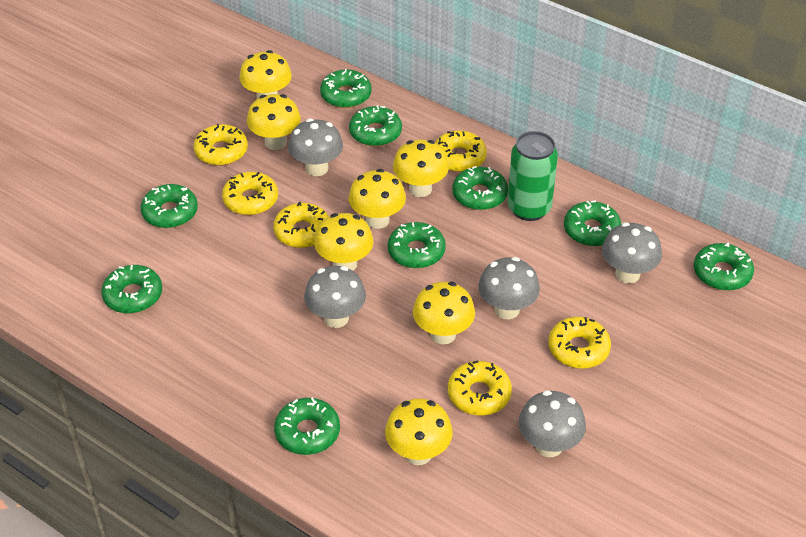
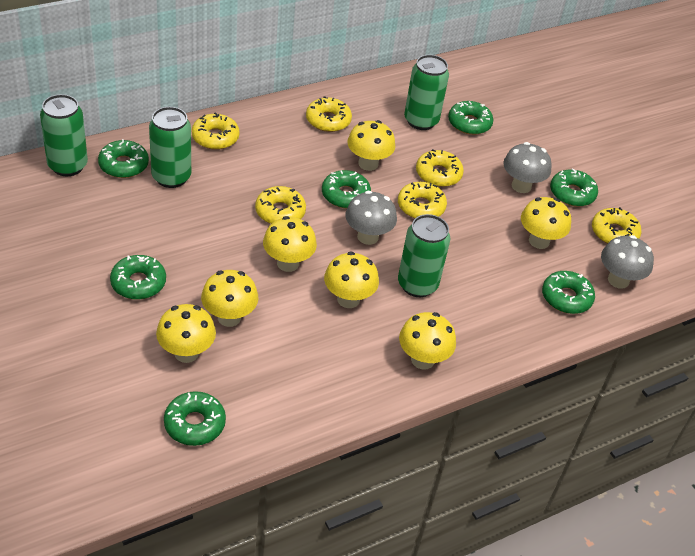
green can: [507,131,558,221] = 1 -> [40,94,88,176] [149,107,191,188] [398,214,450,297] [404,55,449,130] = 4
green donut: [101,265,162,313] [140,184,198,228] [274,397,340,455] [320,69,372,108] [349,105,402,146] [388,222,446,268] [452,166,508,210] [564,200,621,246] [694,243,754,291] = 9 -> [98,139,149,178] [110,255,166,300] [164,391,226,446] [322,170,371,208] [448,101,493,135] [542,271,595,314] [550,168,598,206] = 7
grey mushroom: [288,119,343,176] [304,266,366,328] [478,257,540,319] [519,390,586,457] [602,222,662,284] = 5 -> [346,191,397,245] [503,142,552,193] [601,235,654,289] = 3

